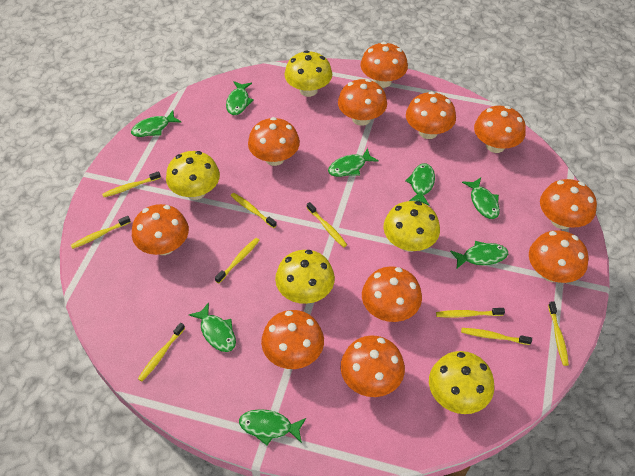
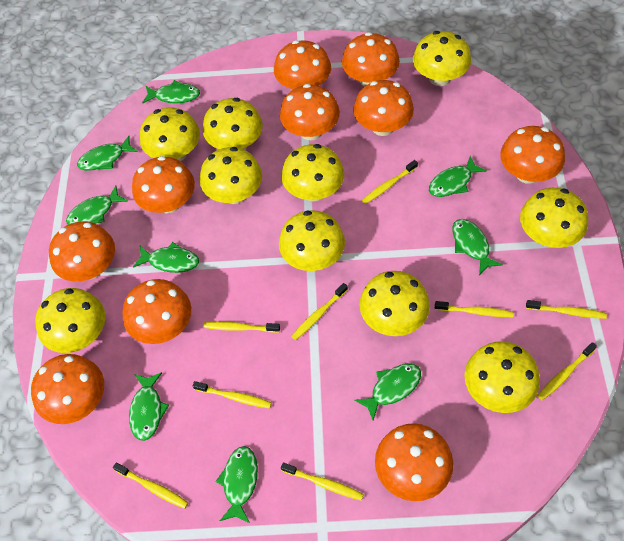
green fish: [131,110,182,137] [189,302,236,352] [226,81,254,115] [239,409,306,445] [328,148,379,177] [405,163,435,206] [450,241,508,269] [462,177,500,219] = 8 -> [66,186,128,225] [77,136,138,171] [129,372,169,441] [133,242,199,273] [142,80,200,104] [215,446,258,523] [354,363,421,420] [429,156,487,197] [453,219,503,275] = 9
orange mushroom: [132,204,189,255] [248,117,300,166] [261,310,324,369] [338,79,387,126] [340,335,405,397] [360,42,408,88] [362,266,422,322] [406,91,456,139] [474,106,526,153] [529,230,588,283] [540,179,597,229] = 11 -> [31,354,104,424] [49,221,115,282] [122,279,191,344] [132,156,195,213] [274,40,331,89] [280,84,340,141] [342,32,400,87] [354,80,414,136] [375,423,453,501] [500,126,565,184] = 10
yellow mushroom: [166,151,220,200] [275,250,335,304] [285,50,332,97] [383,201,440,252] [429,351,494,414] = 5 -> [35,288,105,353] [140,107,200,161] [200,147,262,204] [203,98,263,150] [279,210,345,271] [281,144,344,201] [359,271,430,336] [413,31,471,86] [464,341,540,413] [520,188,588,248] = 10

